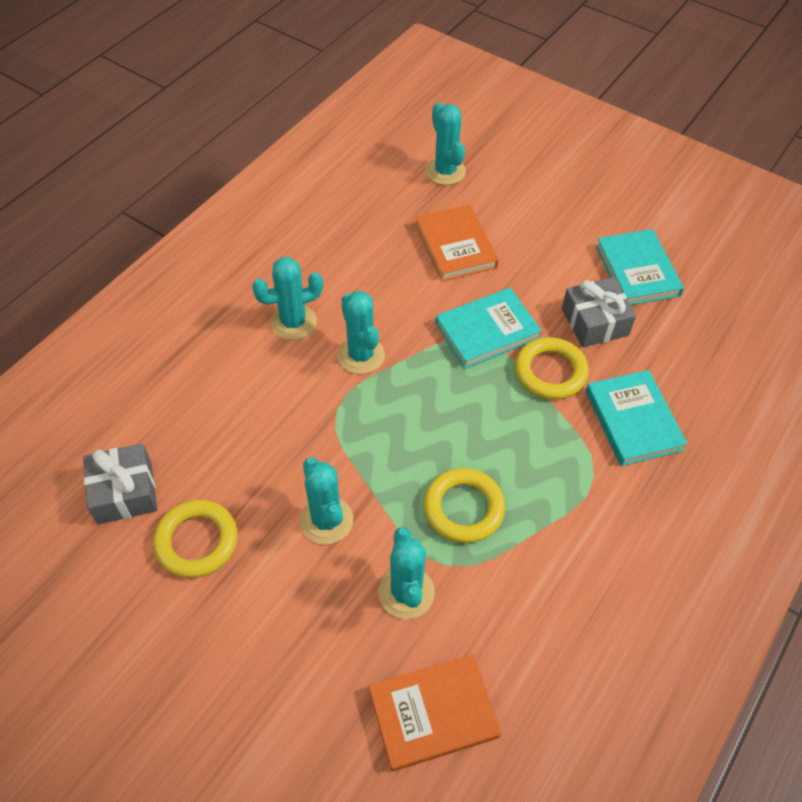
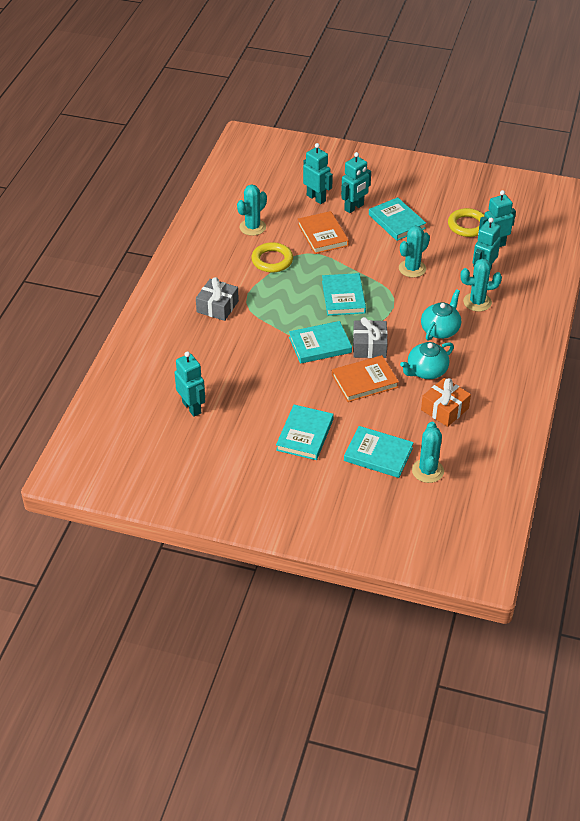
orange gift: none = 0 -> [421,378,471,427] = 1
turquoise book: [435,288,542,369] [586,370,688,466] [596,229,684,305] = 3 -> [276,405,334,460] [289,321,352,364] [322,273,366,316] [344,426,414,478] [369,197,426,241] = 5
turquoise cactus: [252,257,323,340] [300,457,353,544] [338,291,385,374] [379,527,435,619] [425,102,466,185] = 5 -> [237,184,267,236] [399,225,430,278] [412,422,444,483] [461,259,502,312] = 4
turquoise robot: none = 0 -> [174,351,205,417] [303,143,333,204] [341,152,371,213] [473,217,501,269] [479,190,516,247] = 5
turquoise teapot: none = 0 -> [400,342,454,379] [421,289,461,341] = 2
yellow ring: [153,500,238,578] [424,468,505,543] [515,337,589,400] = 3 -> [251,242,293,273] [448,208,484,237] = 2

